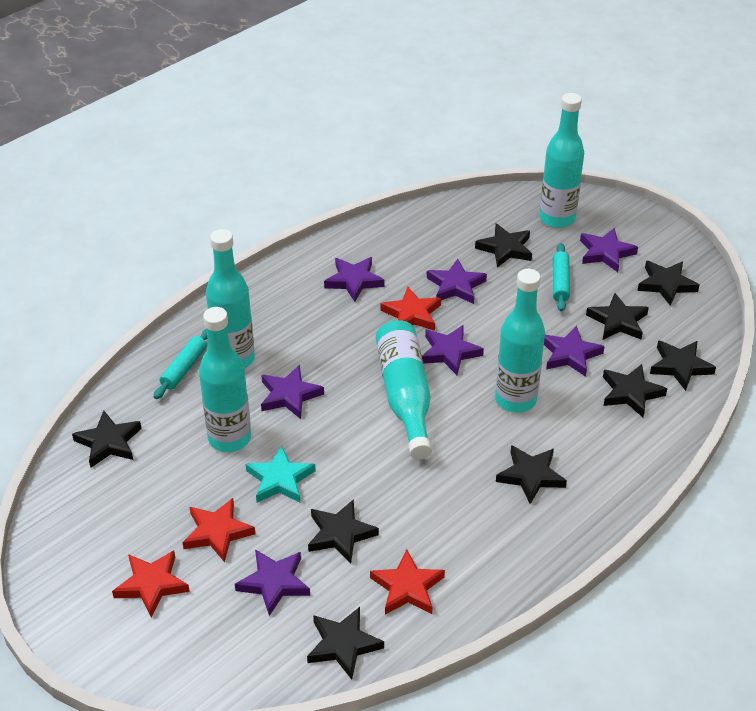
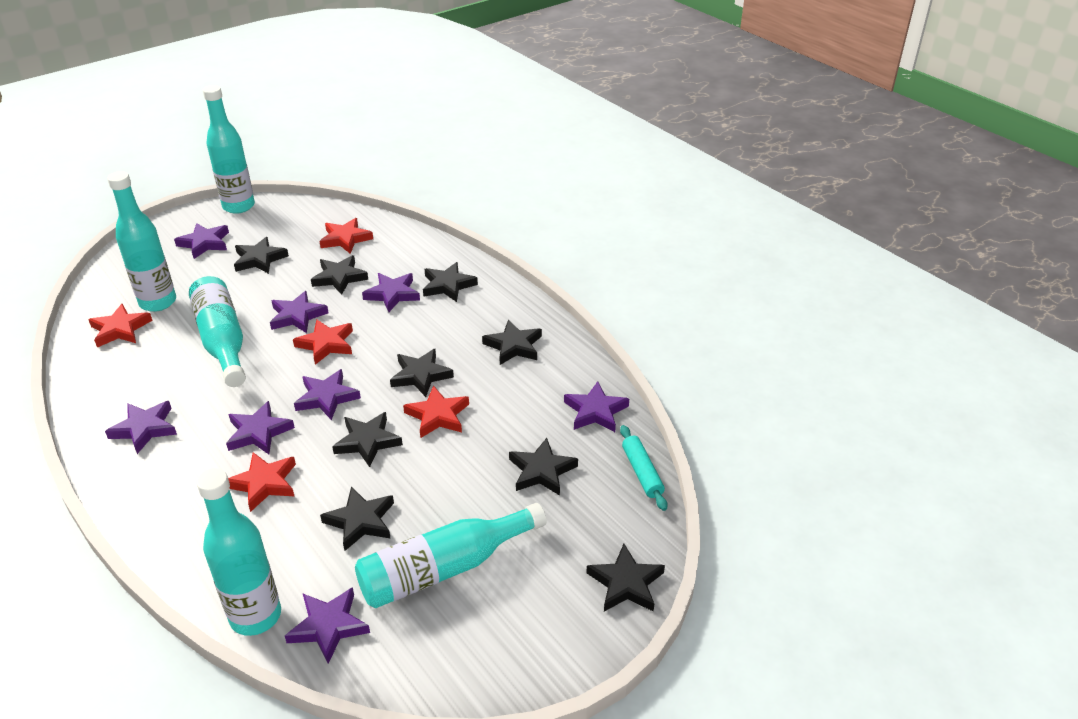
purple star: [235,549,310,616] [261,365,324,419] [324,257,385,302] [422,325,484,375] [427,259,487,304] [544,325,605,377] [580,228,638,272] = 7 -> [105,401,177,454] [174,223,229,259] [226,401,295,454] [270,291,329,333] [285,587,370,664] [294,369,361,420] [362,273,420,312] [564,381,629,432] = 8
red star: [112,551,190,618] [183,498,255,562] [370,549,445,615] [380,287,441,331] = 4 -> [88,304,153,348] [228,452,296,512] [293,320,353,365] [319,218,373,254] [403,386,469,438] = 5
turquoise rolling pin: [154,329,207,399] [553,243,570,312] = 2 -> [620,425,668,511] = 1
turquoise star: [246,445,316,503] = 1 -> none = 0

